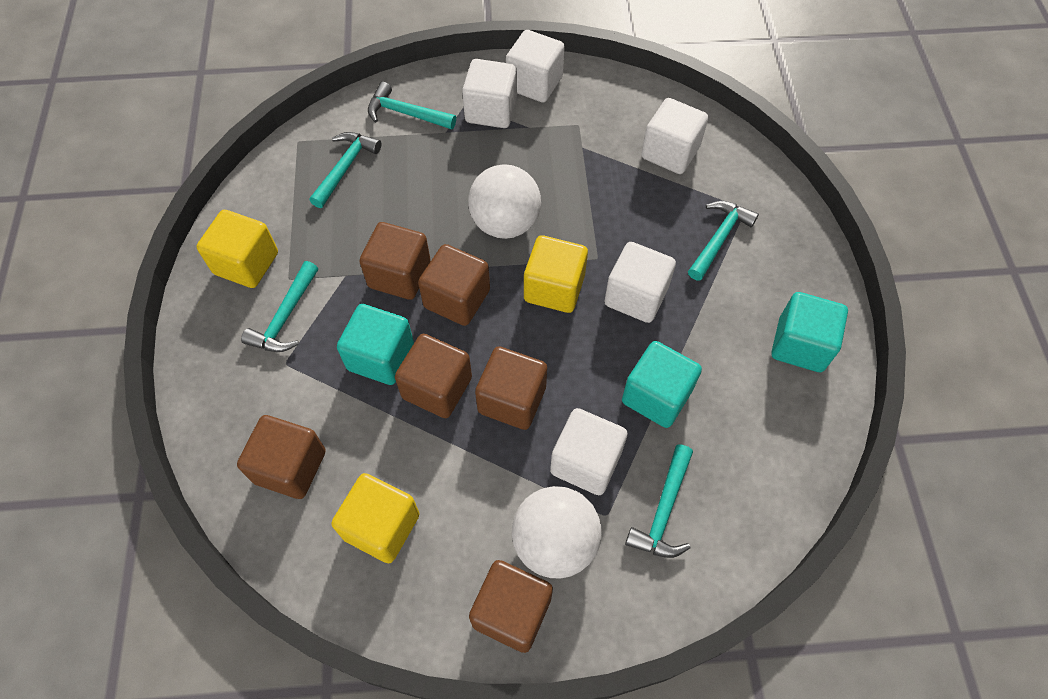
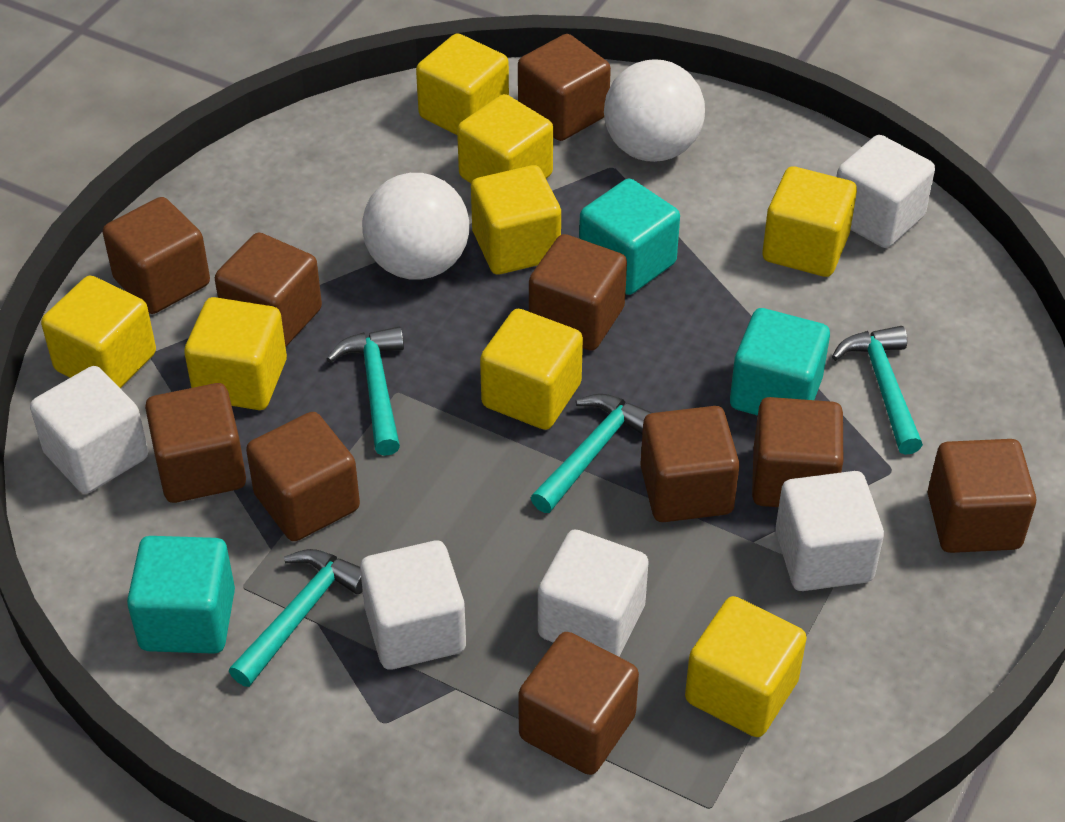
brown cube: [237,415,326,499] [360,222,431,300] [395,334,472,418] [418,244,490,326] [469,560,553,653] [475,346,547,430] = 6 -> [103,197,210,314] [145,383,246,503] [215,233,322,347] [246,412,360,541] [518,34,611,141] [518,632,639,775] [529,234,627,351] [640,406,740,522] [752,397,843,507] [928,439,1036,553] = 10
turquoise hammer: [241,261,318,352] [309,132,381,208] [368,82,456,129] [625,444,693,558] [688,201,759,281] = 5 -> [229,549,363,687] [326,326,404,456] [531,394,652,513] [832,326,923,455] = 4
yellow cube: [197,210,278,288] [331,473,419,563] [524,235,588,313] = 3 -> [41,276,156,388] [184,297,287,410] [416,33,509,135] [457,94,553,183] [471,165,561,274] [480,309,583,430] [685,596,807,737] [762,166,857,277] = 8

